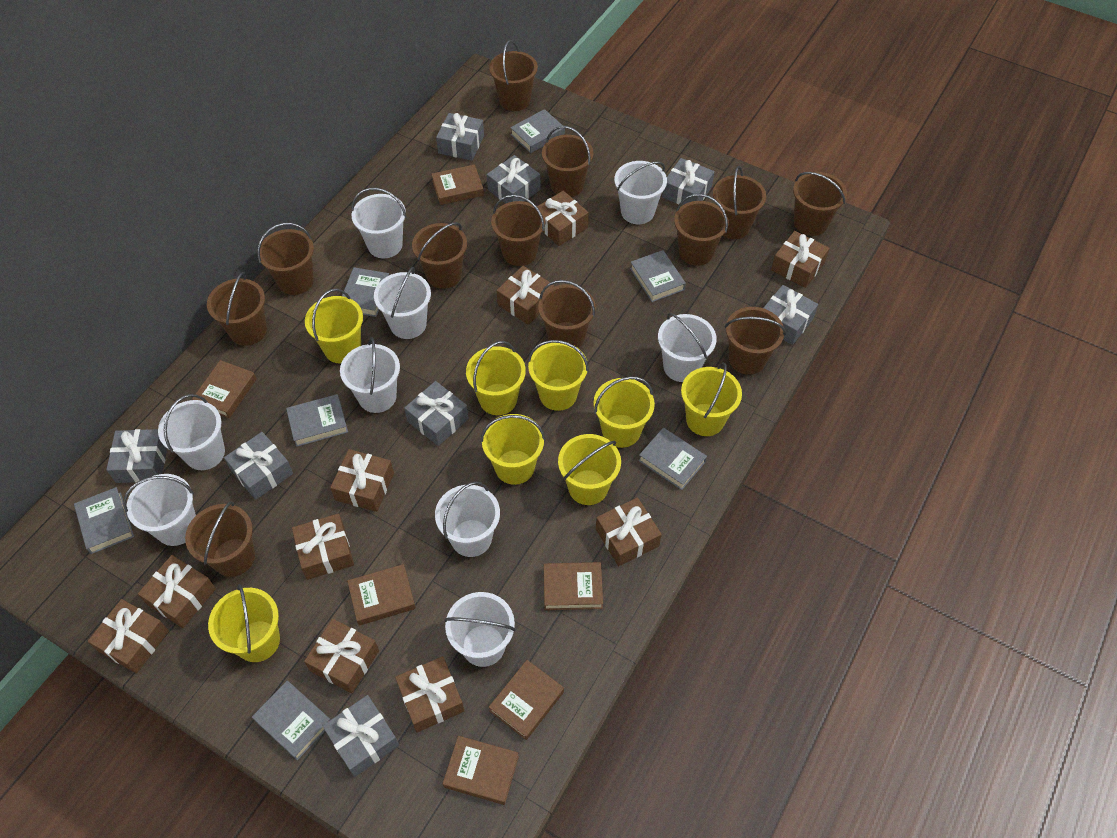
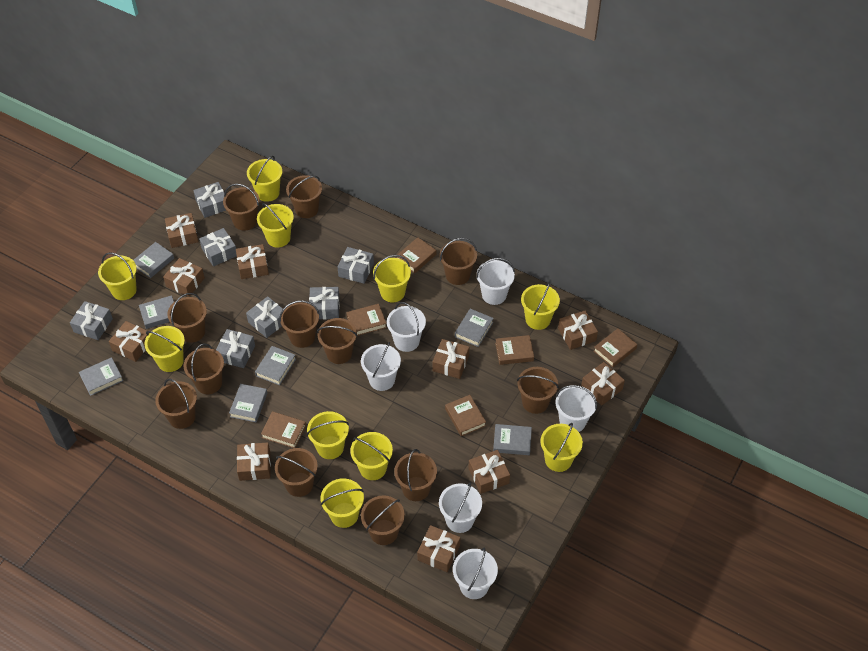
grey gift: [106,429,167,483] [224,432,293,500] [323,695,399,777] [404,381,469,446] [436,113,484,161] [487,155,541,203] [662,158,715,206] [764,285,818,345] = 8 -> [70,301,113,340] [193,182,226,218] [199,228,237,266] [216,329,255,368] [246,296,283,338] [309,287,340,319] [338,247,374,284] = 7
white bucket: [124,474,196,546] [158,394,225,470] [340,337,400,413] [351,188,406,258] [374,267,431,339] [435,481,500,557] [444,592,516,667] [614,161,667,224] [658,313,717,382] = 9 -> [361,342,401,391] [387,302,426,352] [439,483,482,533] [453,548,498,599] [476,258,515,305] [556,385,597,432] = 6
yellow bucket: [208,584,280,662] [305,289,363,364] [466,341,526,415] [481,414,545,485] [528,340,589,411] [558,434,621,505] [593,377,655,448] [681,363,742,436] = 8 -> [98,252,137,300] [144,326,185,372] [247,156,282,202] [257,203,294,248] [307,411,349,459] [320,478,364,528] [350,432,393,480] [373,255,411,302] [521,282,560,330] [540,423,583,472] = 10

